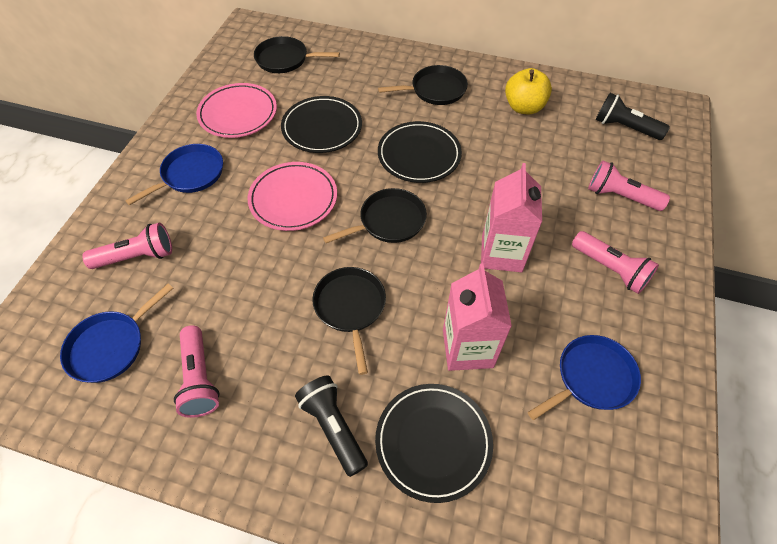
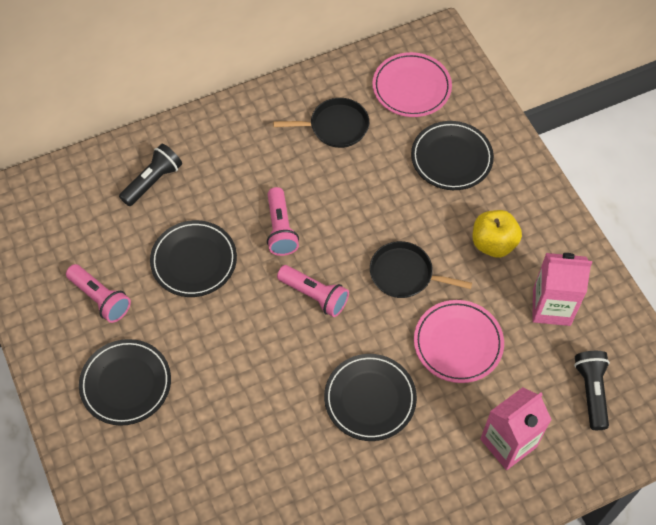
black pan: [254,36,340,73] [312,267,386,375] [323,188,427,243] [378,65,468,105] = 4 -> [273,98,369,148] [370,241,472,298] = 2
black plate: [281,96,362,153] [375,384,493,503] [378,121,462,183] = 3 -> [79,339,171,426] [150,220,237,297] [324,354,417,441] [411,121,494,190] = 4
blue pan: [60,283,173,383] [125,144,223,205] [528,335,641,420] = 3 -> none = 0
pink flashlight: [82,223,172,269] [174,325,220,418] [572,231,659,294] [588,161,670,211] = 4 -> [66,264,131,323] [267,187,299,256] [277,265,349,317] = 3

